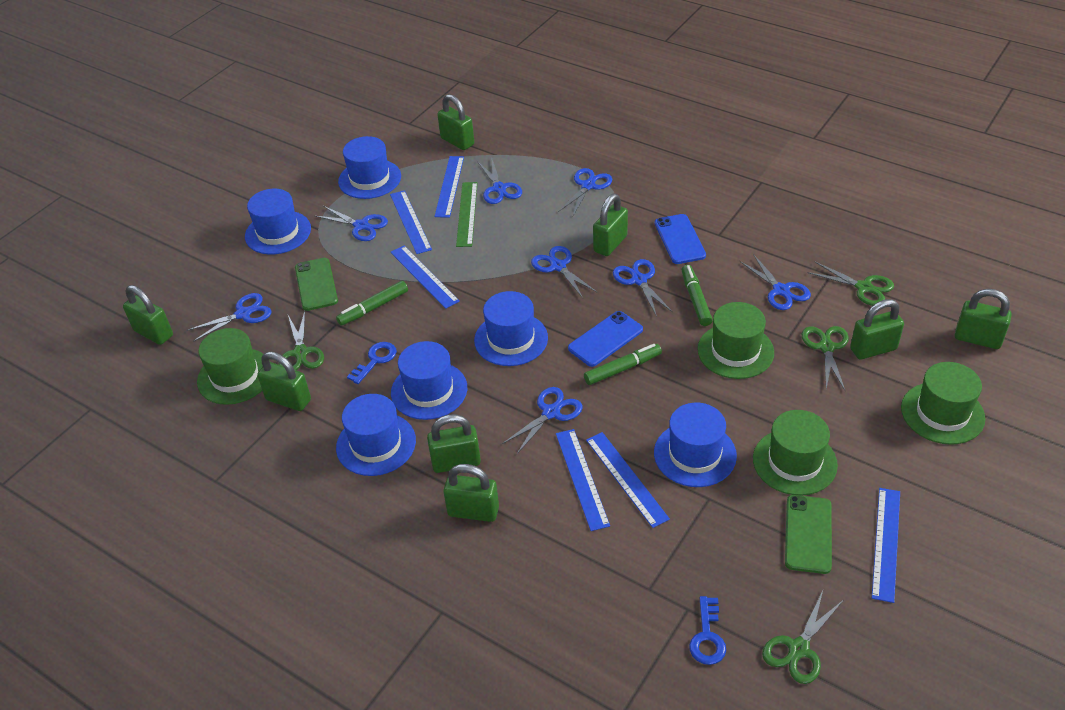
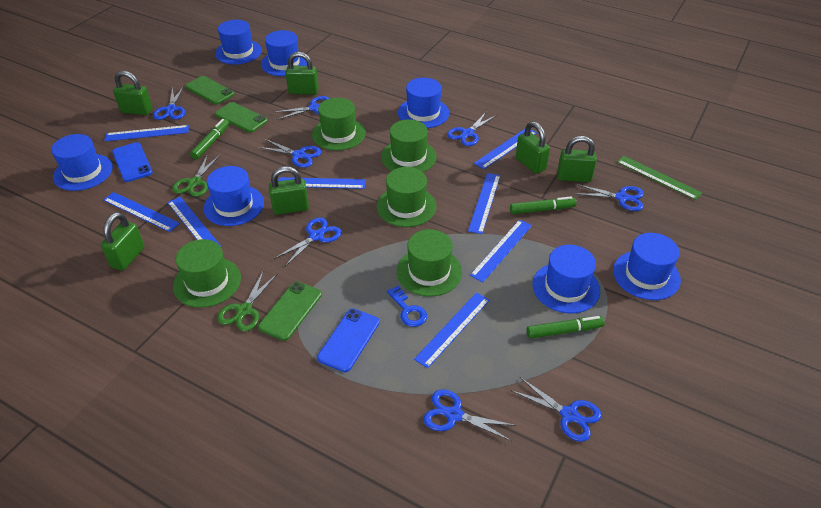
blue hat: [245,189,311,254] [336,394,416,476] [338,136,401,199] [391,341,467,420] [474,291,548,366] [654,403,737,487] = 6 -> [51,134,113,191] [203,166,264,226] [215,20,262,64] [261,30,307,76] [398,78,449,128] [532,245,600,314] [613,233,681,300] = 7
blue key: [347,342,397,384] [689,596,726,665] = 2 -> [387,286,427,327] = 1
blue ruler: [390,190,432,254] [391,246,460,309] [434,156,464,218] [556,429,610,531] [586,432,670,528] [872,488,900,603] = 6 -> [103,192,180,232] [104,125,189,141] [167,197,222,248] [278,177,366,189] [414,292,490,368] [468,173,501,234] [470,219,532,282] [474,129,537,169] = 8
green hat: [197,328,270,405] [697,302,774,379] [753,410,838,496] [901,362,985,445] = 4 -> [173,239,241,308] [312,98,366,151] [377,167,437,227] [381,119,437,172] [397,229,462,296] = 5
green padlock: [123,285,173,345] [257,351,311,411] [427,414,481,473] [437,94,474,150] [443,464,499,522] [593,194,628,256] [850,299,904,360] [955,289,1012,349] = 8 -> [101,212,145,271] [113,71,152,115] [269,166,309,215] [285,52,319,95] [516,121,550,174] [557,136,597,182] = 6
green phone: [295,258,338,311] [785,495,832,574] = 2 -> [185,76,235,105] [215,102,268,133] [258,281,322,341] = 3
green scissors: [279,311,324,370] [762,591,843,684] [801,326,849,390] [807,262,894,306] = 4 -> [172,154,220,197] [217,270,278,331] = 2

